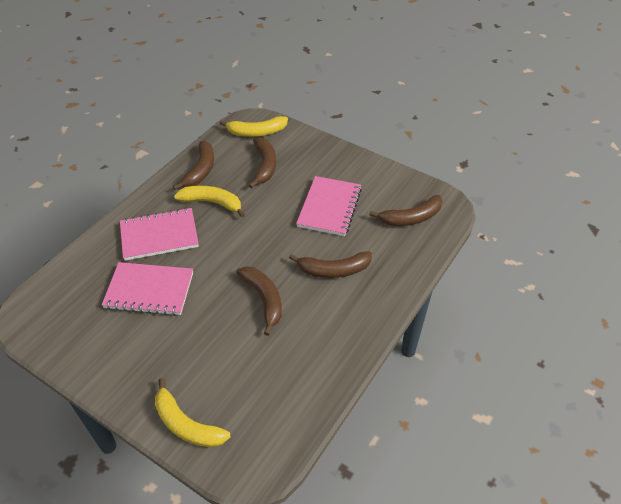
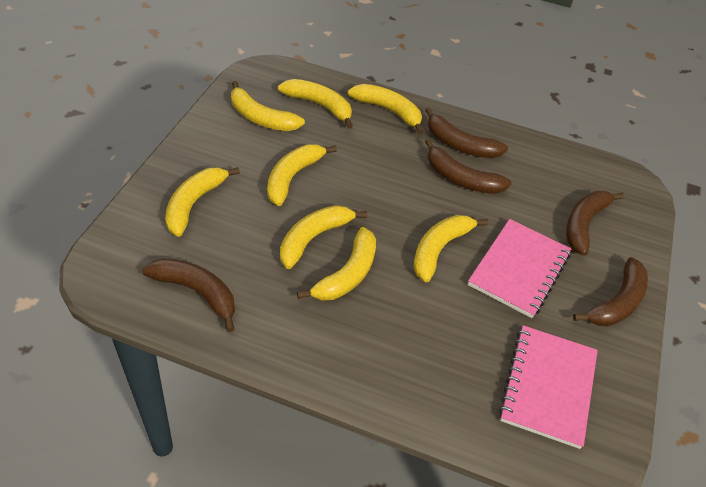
pink notebook: [102,262,193,316] [120,208,199,261] [296,176,362,236] = 3 -> [468,219,571,318] [499,325,598,449] = 2
yellow banana: [155,378,230,447] [174,185,245,217] [220,116,288,137] = 3 -> [165,167,240,237] [231,81,305,131] [267,144,337,206] [278,79,353,129] [280,205,367,269] [297,227,376,300] [348,84,423,134] [413,215,488,282] = 8

